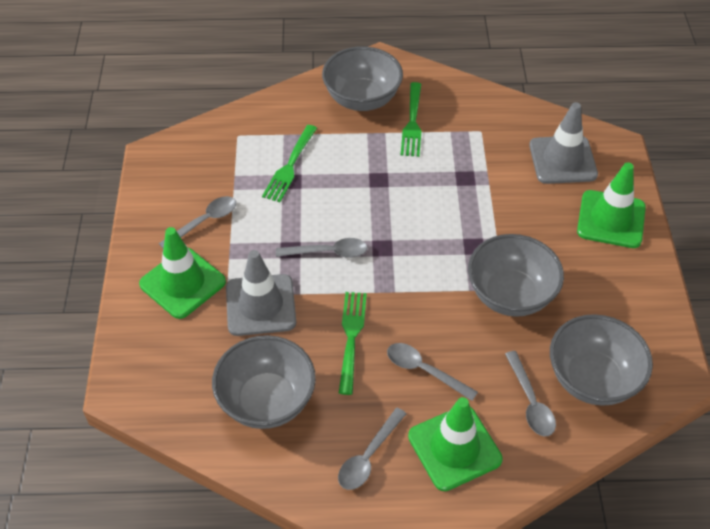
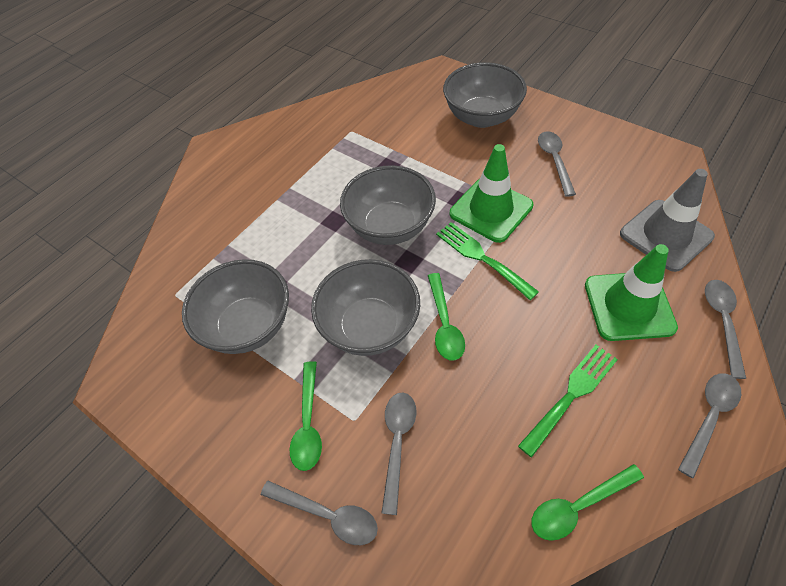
green fork: [262,125,317,202] [339,292,367,395] [401,82,421,157] = 3 -> [436,222,539,300] [518,345,618,457] = 2
green spoon: none = 0 -> [290,361,322,471] [428,273,465,361] [532,464,644,541] = 3
green traffic cone: [139,227,226,319] [408,397,503,491] [577,162,646,248] = 3 -> [450,144,533,243] [585,244,678,341] = 2
grey traffic cone: [226,250,296,336] [529,102,598,184] = 2 -> [620,169,715,272] = 1

